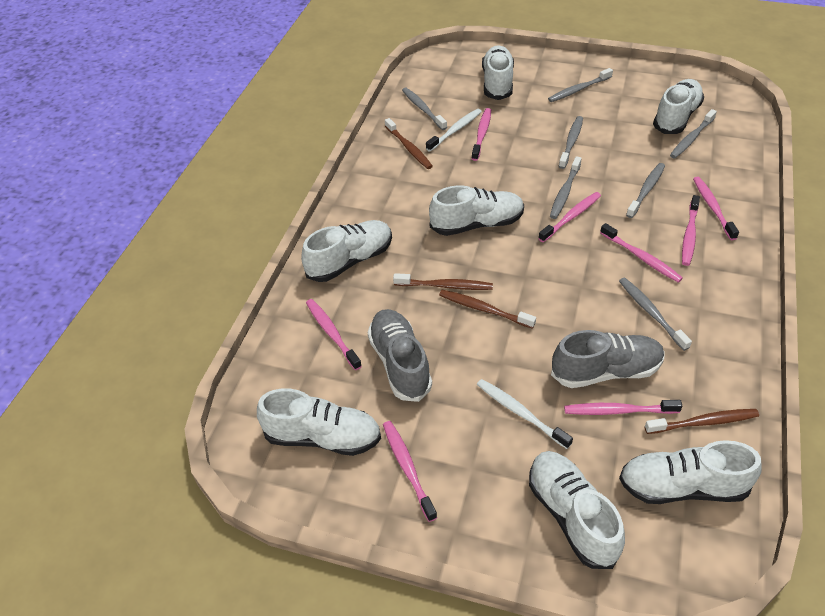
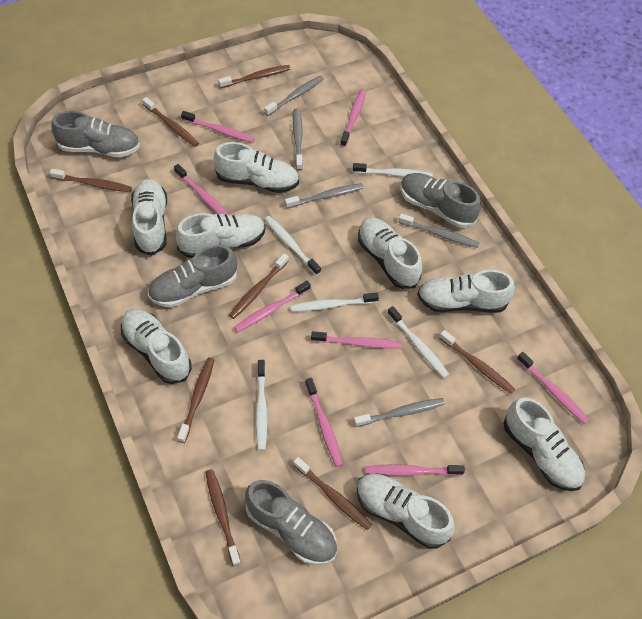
brown toothbrush: [385,118,433,169] [393,273,493,290] [439,290,536,329] [645,409,759,434] = 4 -> [50,169,132,192] [142,97,199,147] [177,358,214,443] [205,469,241,566] [218,65,291,88] [229,253,289,319] [293,457,372,530] [440,330,515,394] = 8
grey shoe: [367,309,432,402] [551,330,665,388] = 2 -> [52,111,140,157] [148,245,237,308] [245,480,337,565] [400,173,481,228] = 4
grey toothbrush: [402,88,447,130] [548,68,613,102] [550,156,582,219] [559,116,583,169] [619,278,692,351] [626,163,665,218] [670,109,717,158] = 7 -> [264,75,324,116] [285,183,363,208] [293,108,303,170] [354,398,445,427] [398,213,479,248] = 5
white shoe: [257,389,381,456] [301,220,392,282] [429,186,524,236] [482,46,514,100] [529,451,625,569] [619,440,762,504] [653,79,704,134] = 7 -> [121,309,192,384] [131,179,167,256] [176,213,266,258] [214,142,299,193] [357,473,455,549] [358,217,422,289] [417,270,515,313] [503,398,585,491] = 8
white toothbrush: [426,109,482,152] [477,379,573,449] = 2 -> [256,360,267,451] [265,216,321,275] [291,292,379,312] [353,163,433,177] [387,306,449,378] = 5

